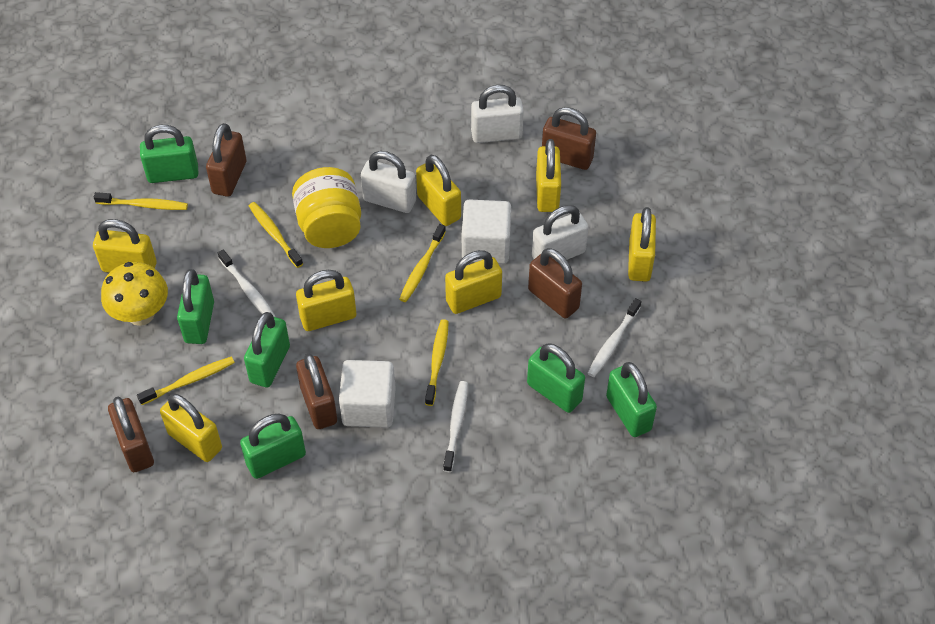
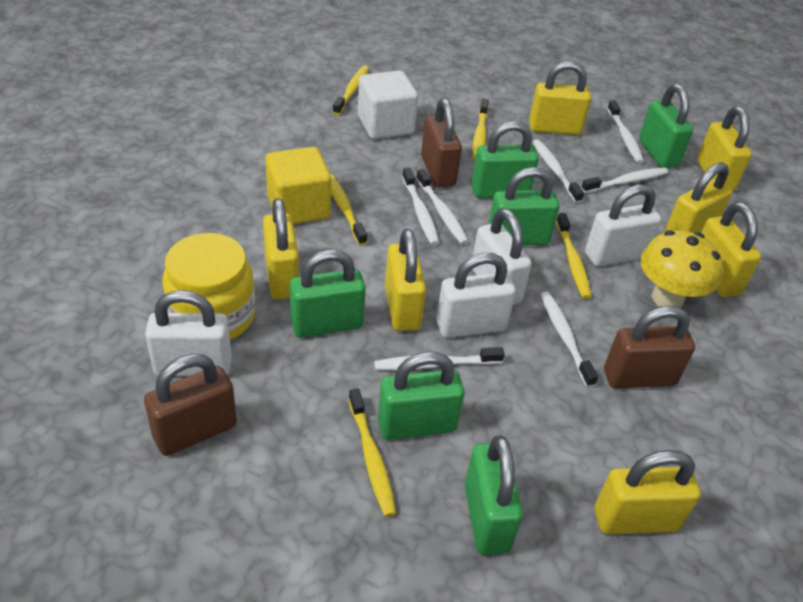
brown padlock: [108,397,154,472] [206,123,246,197] [296,354,337,429] [528,248,582,318] [542,107,596,170] = 5 -> [144,354,237,456] [421,98,462,187] [604,306,695,389] = 3
white cube: [339,360,396,428] [462,199,511,264] = 2 -> [358,71,418,139] = 1
white padlock: [361,151,416,213] [471,85,524,143] [532,205,588,260] = 3 -> [145,290,232,376] [436,253,516,338] [472,208,532,305] [585,185,662,266] = 4
white toothbrush: [218,249,276,317] [443,381,468,472] [587,298,641,377] = 3 -> [374,347,505,370] [402,168,439,245] [416,169,469,245] [533,139,584,203] [540,292,598,387] [581,167,668,193] [607,100,644,163] = 7
yellow cube: none = 0 -> [265,147,331,224] = 1

